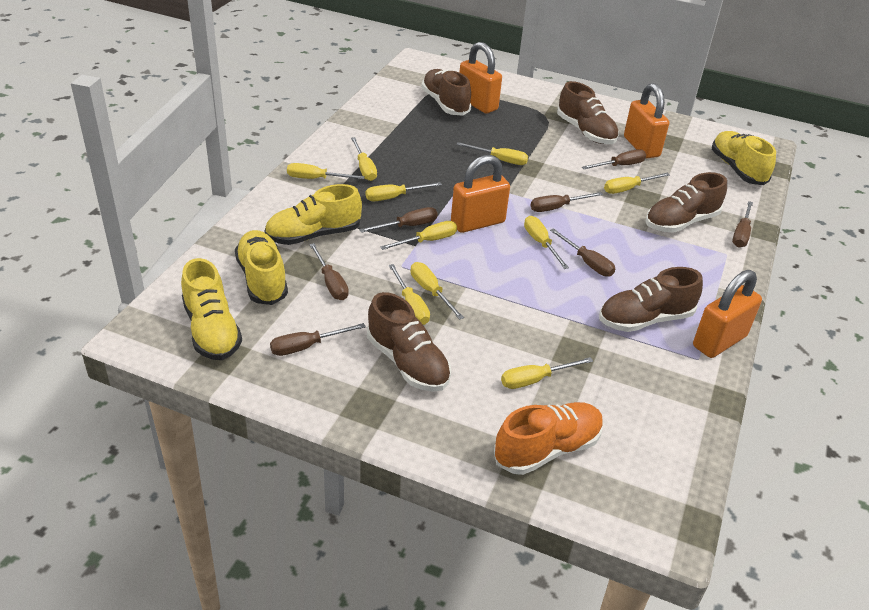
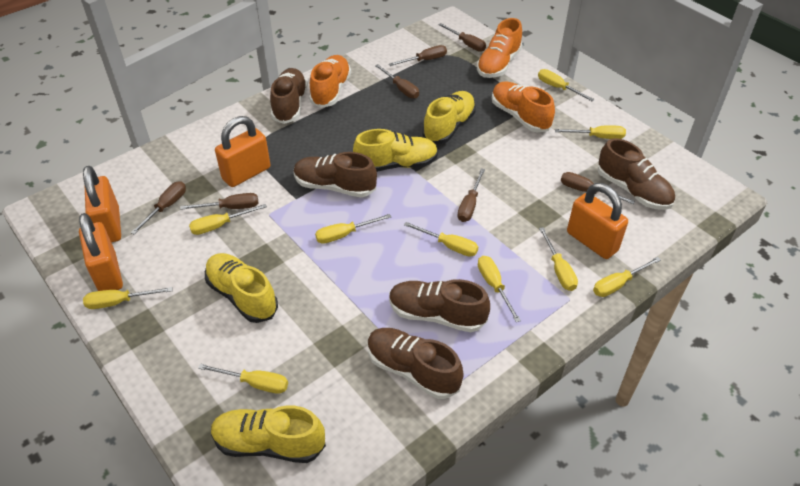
orange shoe: [494,402,604,475] = 1 -> [309,55,351,108] [477,18,522,78] [492,82,555,132] = 3

